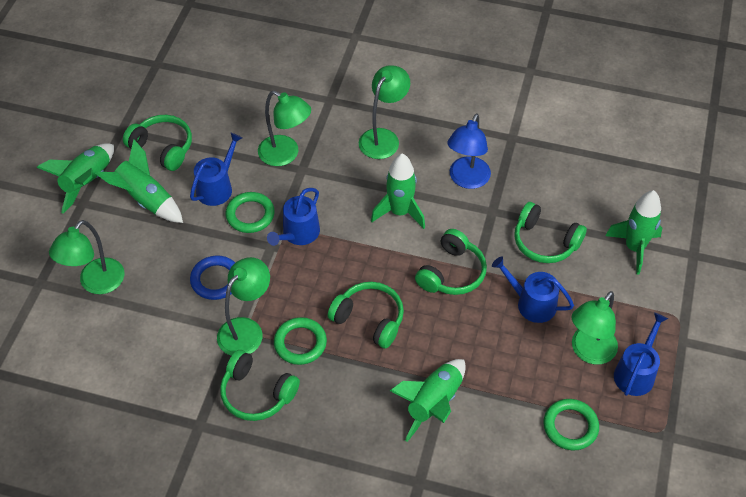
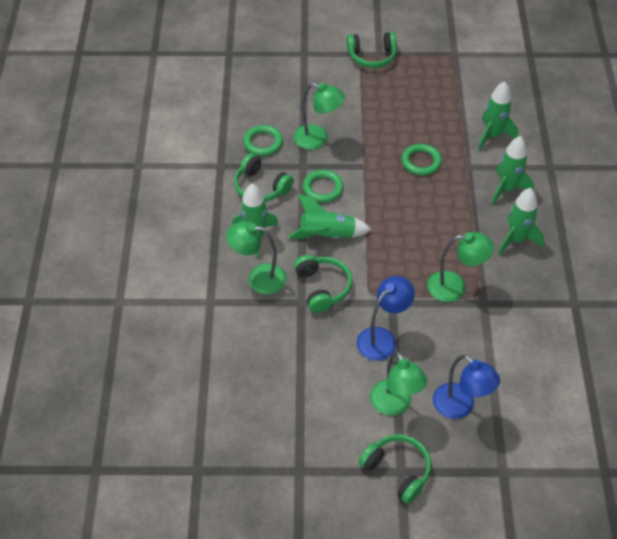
blue lamp: [447,114,491,189] = 1 -> [356,276,415,361] [433,355,500,419] = 2
blue ring: [190,256,235,300] = 1 -> none = 0
blue watering can: [190,133,242,206] [267,188,320,246] [492,256,574,323] [614,313,668,396] = 4 -> none = 0
green headphones: [123,115,192,171] [220,350,300,421] [328,282,404,349] [415,229,487,295] [514,202,587,263] = 5 -> [234,153,294,202] [294,255,352,313] [347,32,397,68] [358,434,431,504] = 4
green lamp: [49,220,124,294] [217,257,270,356] [258,90,311,166] [359,65,410,159] [571,291,618,364] = 5 -> [226,221,287,294] [294,83,345,150] [370,351,427,416] [427,232,494,302] = 4

